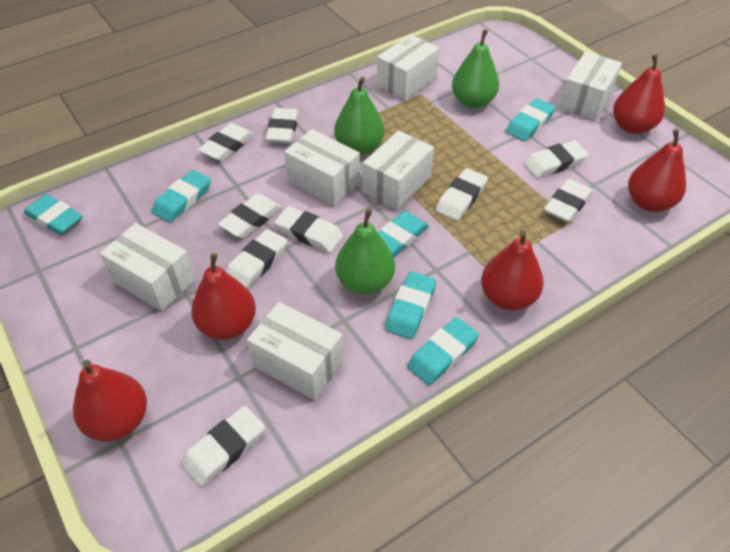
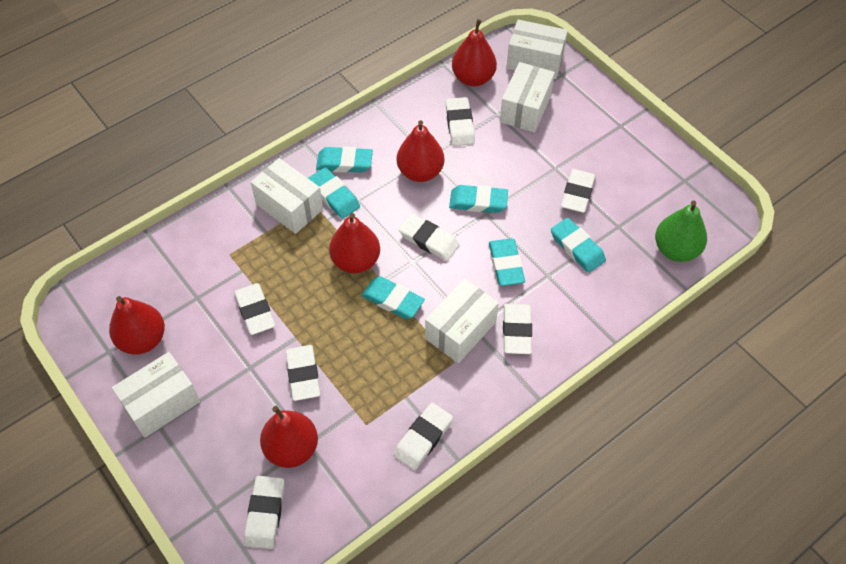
green pear: [334,77,384,155] [335,209,395,295] [452,29,499,108] = 3 -> [655,200,707,262] = 1
white box: [100,223,195,311] [247,302,344,400] [284,129,360,206] [363,130,434,210] [377,34,440,101] [559,52,622,120] = 6 -> [112,352,200,438] [251,158,323,234] [425,279,499,363] [500,62,555,133] [506,20,568,79] = 5
white eraser: [182,406,265,487] [198,123,254,161] [218,193,282,238] [226,229,287,288] [265,108,299,143] [275,206,343,253] [436,168,488,221] [524,140,588,178] [544,179,593,222] = 9 -> [234,283,275,335] [244,476,284,549] [286,345,320,401] [393,403,453,470] [399,214,460,261] [446,97,475,146] [503,304,532,354] [561,169,595,213] = 8

